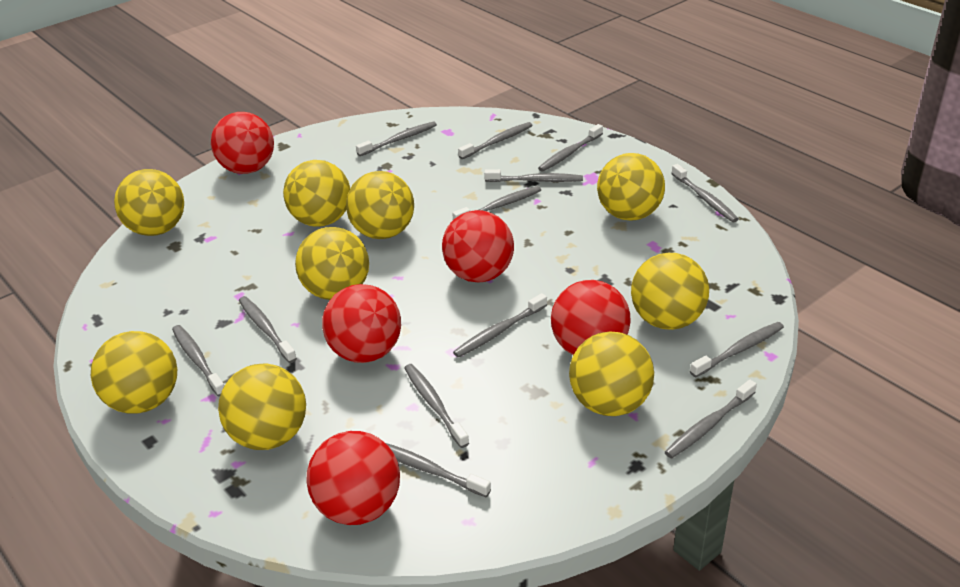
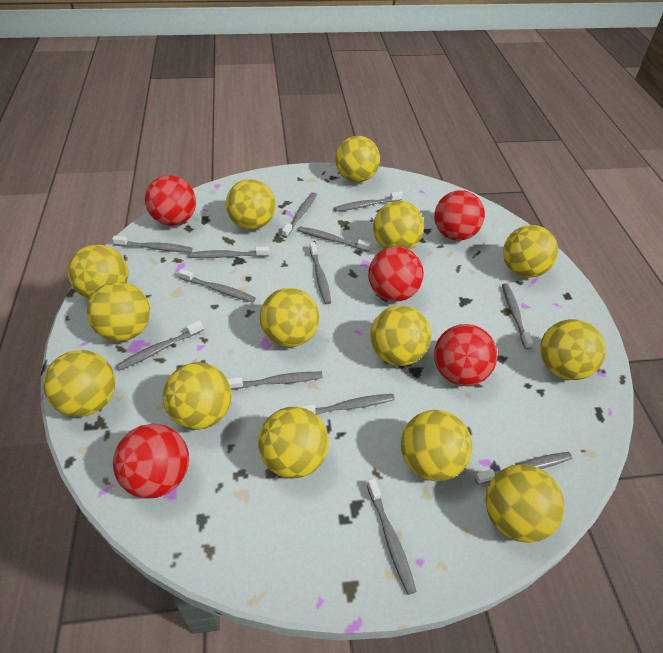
yellow ball: [91,331,177,414] [114,169,184,236] [218,363,306,450] [283,160,350,227] [295,227,369,300] [346,171,414,239] [569,331,654,416] [597,153,665,221] [631,253,709,330] = 9 -> [43,350,115,417] [68,245,128,299] [87,282,150,342] [163,362,231,430] [226,179,276,230] [258,407,329,479] [260,288,319,347] [335,136,380,182] [370,305,431,366] [373,201,424,249] [401,410,472,481] [485,464,565,543] [503,225,558,278] [540,319,606,380] = 14

